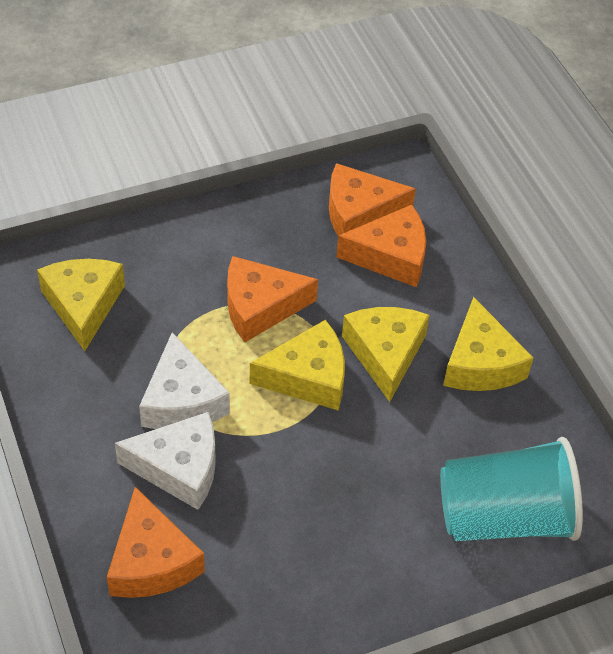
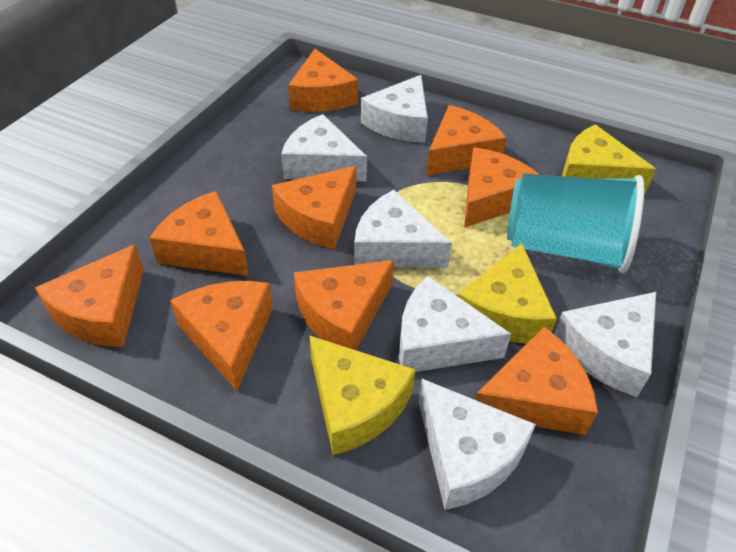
orange cheese: [107,487,205,598] [227,256,318,342] [329,163,416,236] [336,205,426,287] = 4 -> [35,244,144,347] [149,191,249,276] [170,281,273,391] [272,166,356,249] [288,49,358,112] [294,260,394,350] [426,105,507,176] [464,147,538,228] [475,327,598,435] = 9
white cheese: [115,412,216,510] [139,332,230,429] = 2 -> [281,114,367,181] [354,190,452,268] [361,75,428,143] [399,276,511,372] [418,379,536,510] [554,292,656,397] = 6
yellow cheese: [37,259,125,351] [250,320,345,411] [342,307,430,402] [443,297,533,391] = 4 -> [309,335,415,455] [458,243,557,344] [562,125,656,194] = 3

